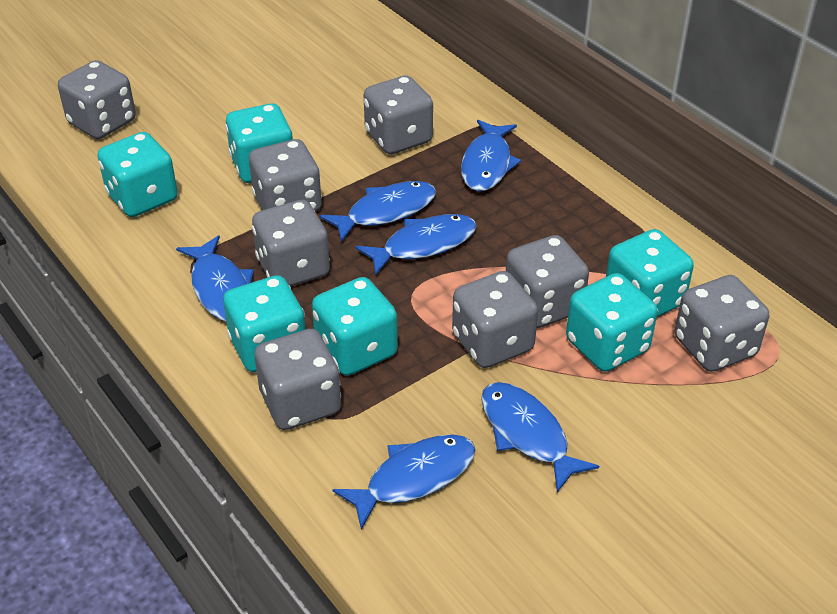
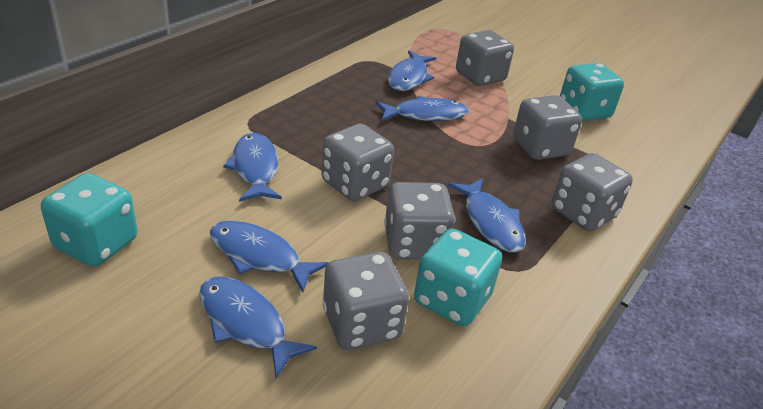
grey dice: [58,60,136,139] [249,139,322,212] [252,200,330,287] [254,329,341,430] [364,75,433,154] [452,271,538,368] [506,235,589,328] [675,275,769,372] = 8 -> [321,124,394,201] [322,252,409,350] [384,182,455,260] [456,30,514,86] [513,95,582,160] [551,153,633,231] = 6
turquoise dice: [97,132,178,217] [223,275,306,372] [225,103,293,183] [312,277,398,376] [566,273,658,372] [606,229,694,317] = 6 -> [41,173,138,267] [414,228,502,326] [560,63,624,121] = 3

